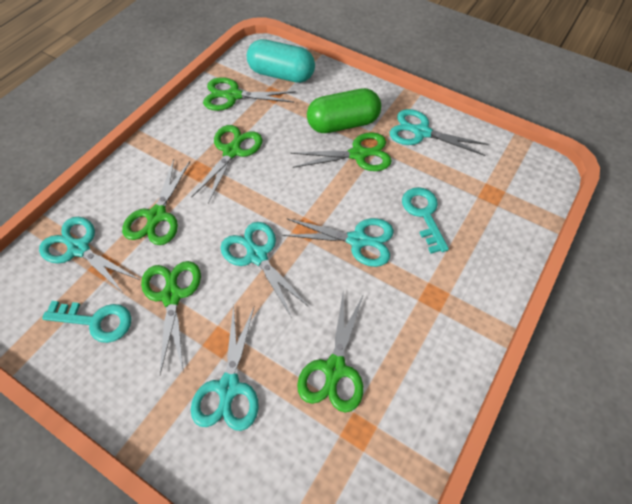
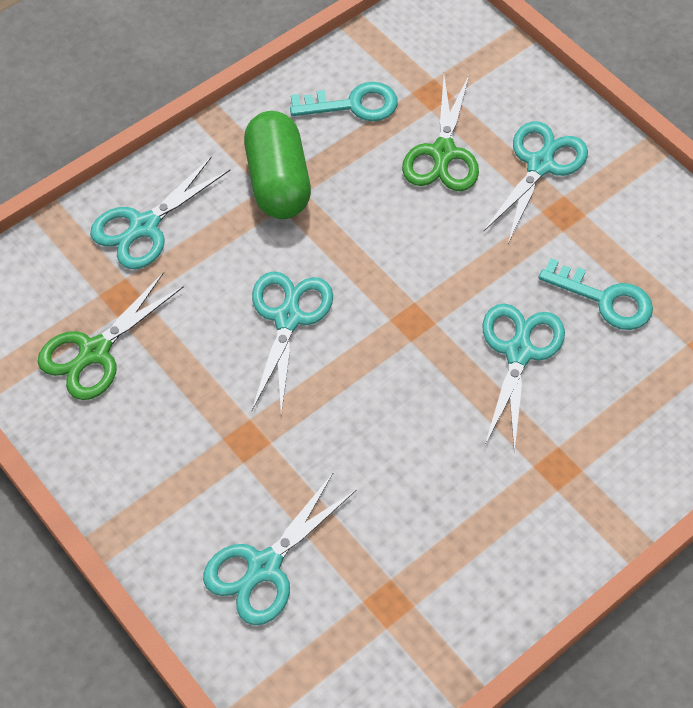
green scissors: [122,159,190,245] [141,261,201,374] [191,125,262,203] [203,77,296,111] [290,132,392,171] [297,294,364,412] = 6 -> [38,272,184,400] [402,76,479,191] = 2
turquoise capsule: [247,39,315,83] = 1 -> none = 0

